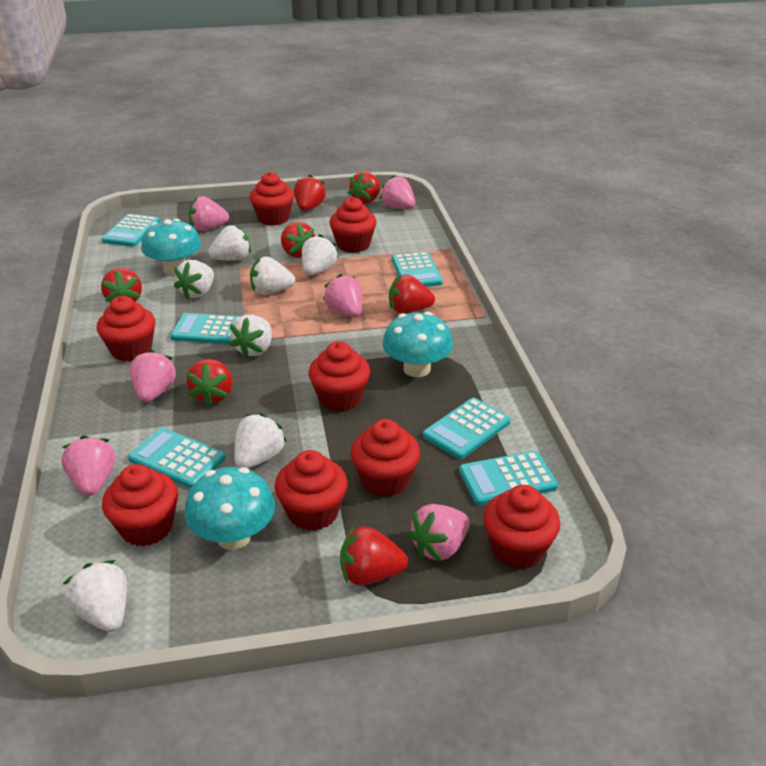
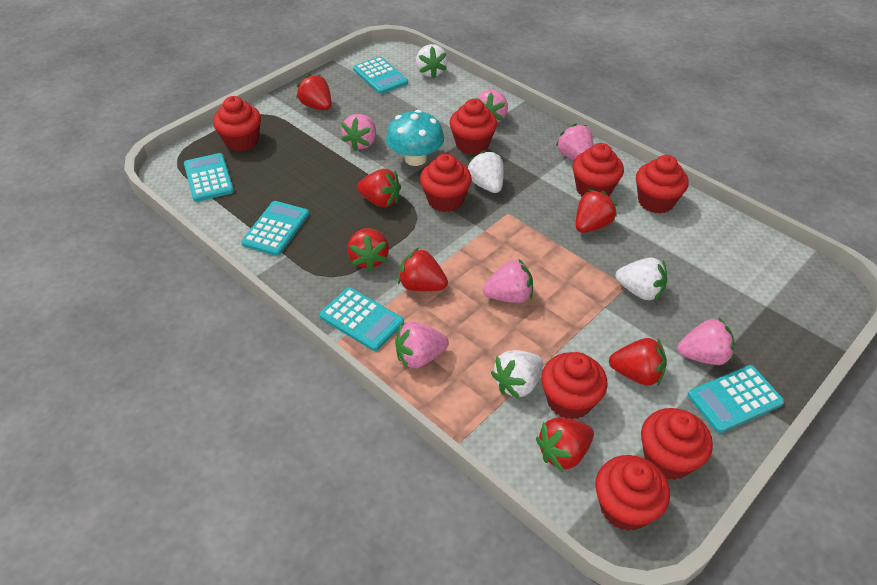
turquoise calculator: [102,214,160,247] [128,428,226,488] [170,313,241,344] [392,252,443,287] [423,398,511,459] [459,451,558,506] = 6 -> [184,153,234,202] [241,201,309,256] [319,287,404,351] [353,57,408,94] [688,365,784,433] = 5
turquoise mushroom: [141,218,201,275] [184,467,275,550] [383,312,453,377] = 3 -> [386,110,444,166] = 1
white strawberry: [63,560,127,632] [174,260,214,299] [208,225,251,261] [229,315,272,358] [234,413,287,468] [250,256,295,295] [302,234,338,275] = 7 -> [416,44,448,79] [467,150,504,193] [491,350,543,399] [616,258,667,301] = 4

